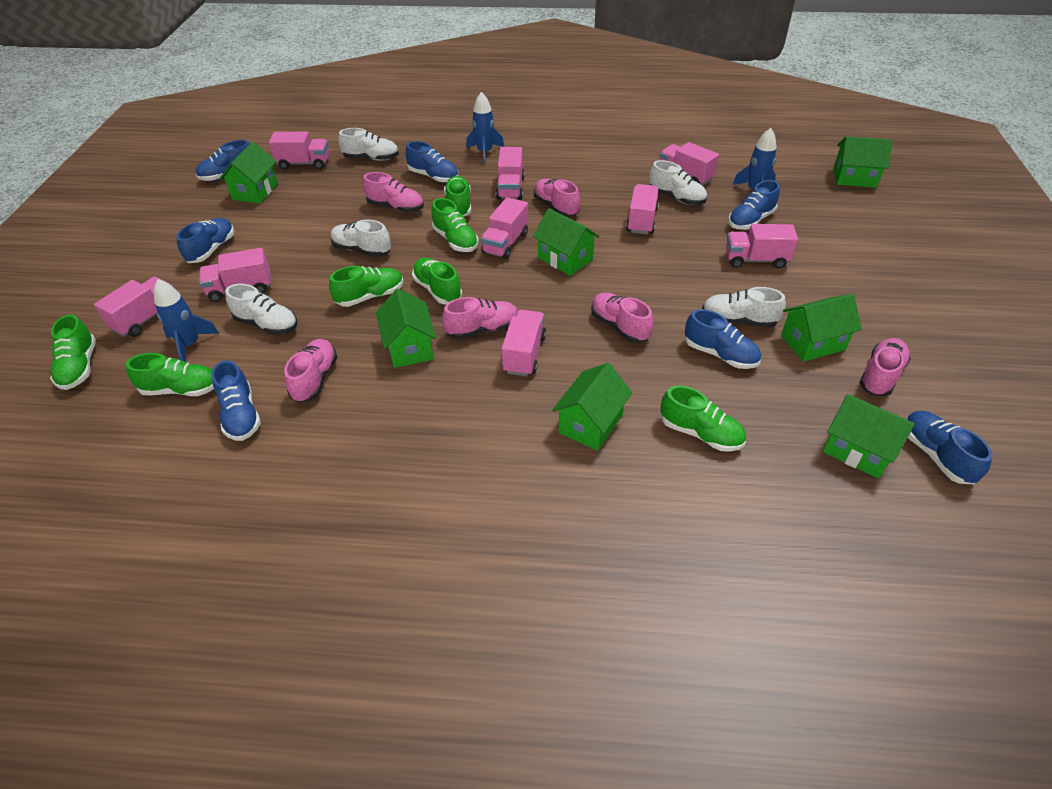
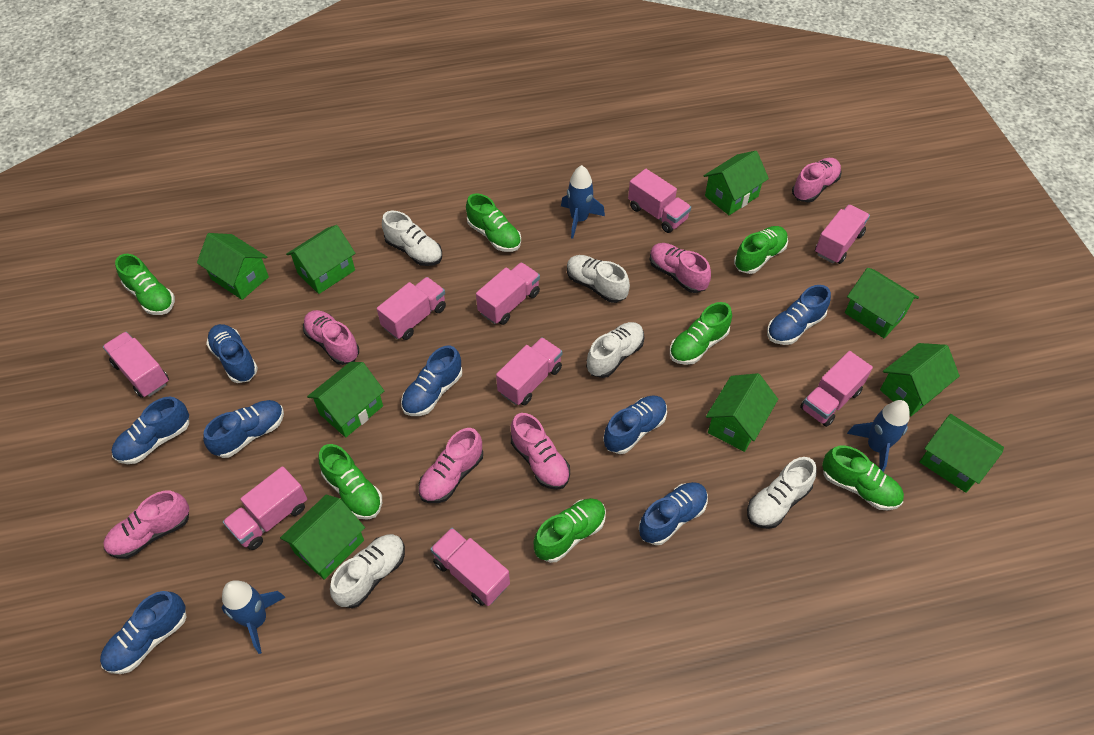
blue shoe: [176,218,234,263] [196,140,250,181] [212,360,261,441] [406,141,458,183] [685,309,761,369] [728,180,780,230] [907,411,993,484] = 7 -> [100,591,187,674] [111,396,189,464] [203,400,284,458] [206,324,258,383] [401,346,462,416] [603,395,667,454] [639,482,708,545] [767,285,831,345] = 8
green house: [219,142,278,203] [376,289,436,368] [533,208,600,276] [552,363,632,451] [781,294,862,362] [823,394,915,479] [833,136,892,188] = 7 -> [197,233,269,300] [280,494,365,580] [286,225,356,294] [307,362,384,437] [704,151,769,215] [706,373,778,452] [845,268,919,338] [880,343,960,416] [920,414,1004,493] = 9

